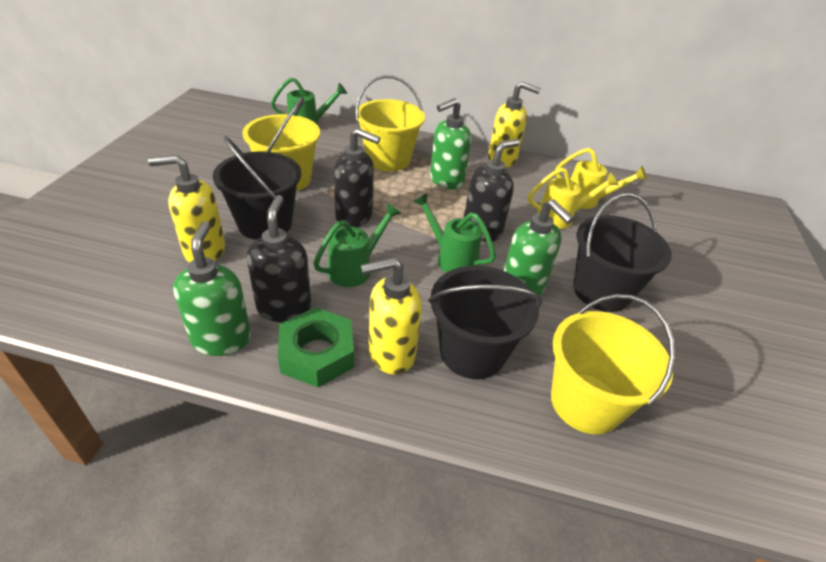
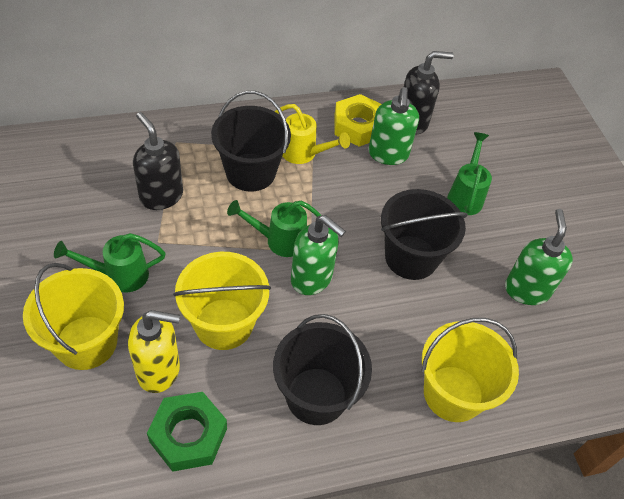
black soap dispenser: [246,195,311,322] [334,128,380,227] [464,139,520,241] = 3 -> [133,112,183,210] [404,51,454,134] = 2
yellow nut: none = 0 -> [334,94,381,147] = 1
yellow soap dispenser: [148,155,225,263] [361,257,422,375] [488,81,541,168] = 3 -> [128,310,180,393] = 1
yellow watering can: [528,167,618,229] [555,148,647,209] = 2 -> [274,104,350,164] = 1

